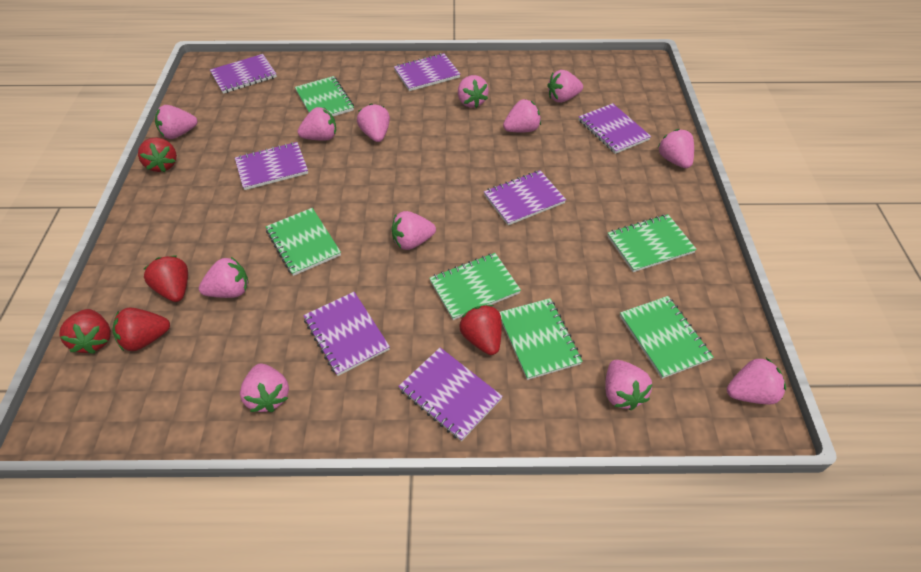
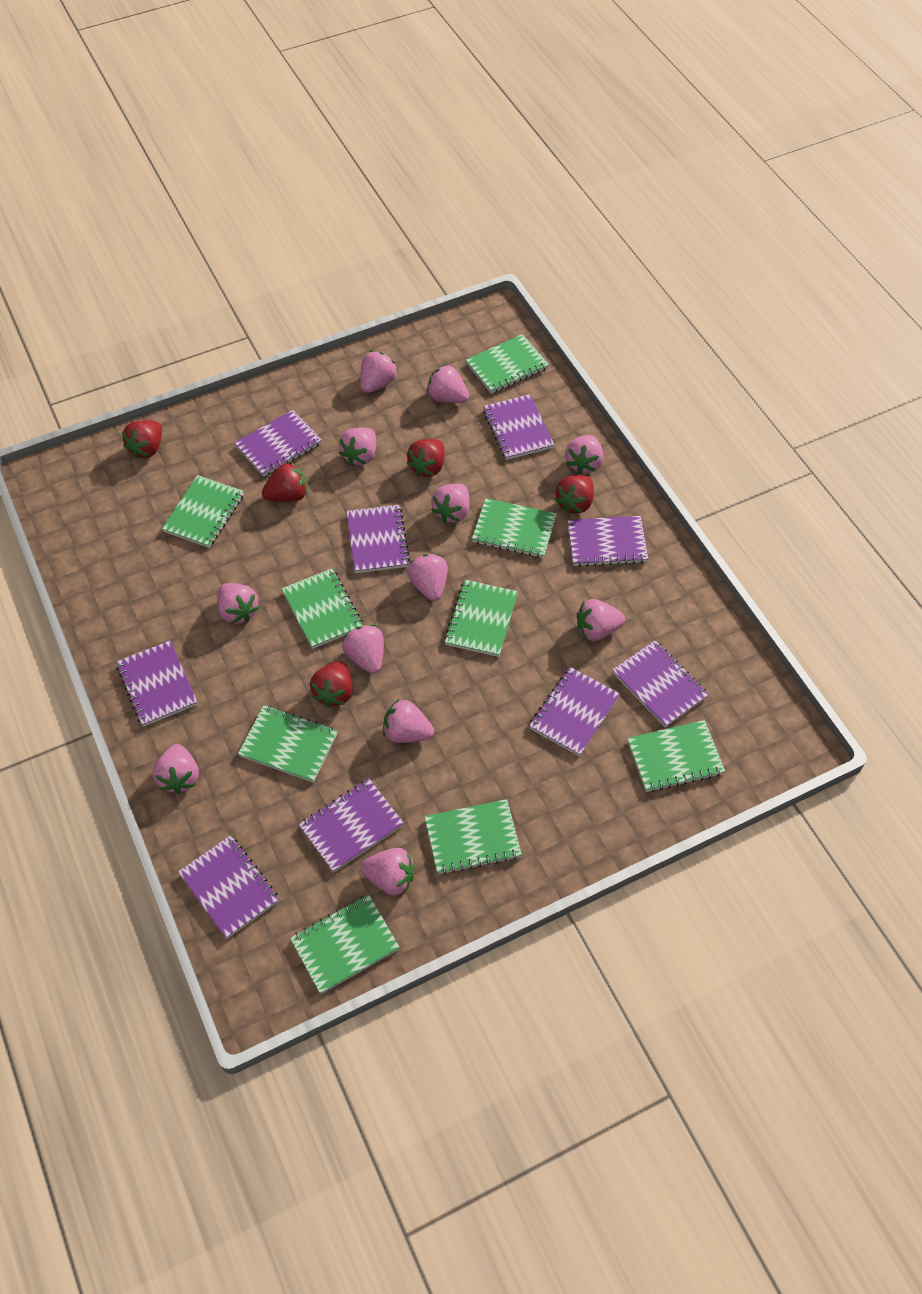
green notebook: [265,208,341,276] [295,76,354,116] [429,253,521,320] [499,298,583,380] [607,214,697,272] [620,296,714,379] = 6 -> [162,475,244,548] [238,705,338,783] [282,569,363,649] [290,894,400,994] [424,799,522,875] [444,580,518,657] [466,334,549,394] [472,498,557,558] [627,720,725,792] = 9
purple notebook: [210,54,277,94] [235,142,308,190] [303,292,390,376] [394,53,460,91] [398,347,503,441] [484,170,566,225] [579,103,651,154] = 7 -> [116,641,197,727] [178,835,279,939] [235,410,322,477] [299,779,404,873] [346,505,410,573] [483,394,554,460] [529,667,620,756] [567,516,648,567] [612,640,709,727] = 9

